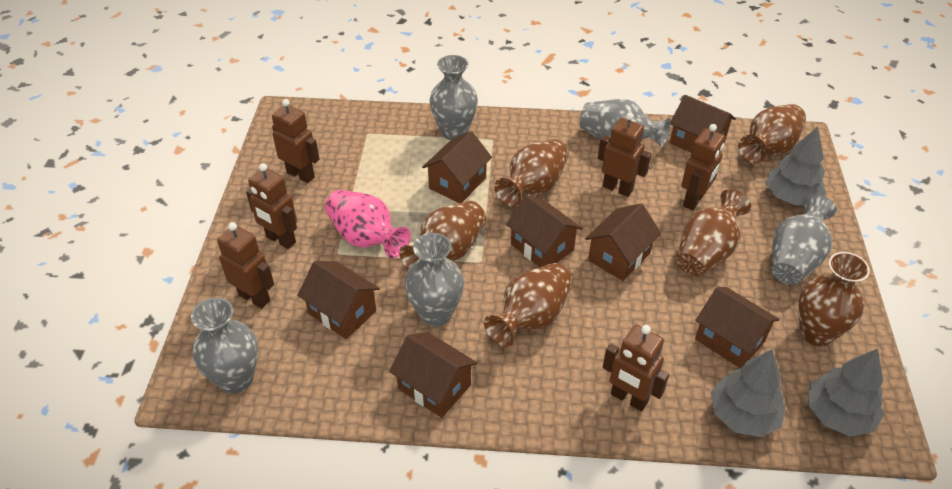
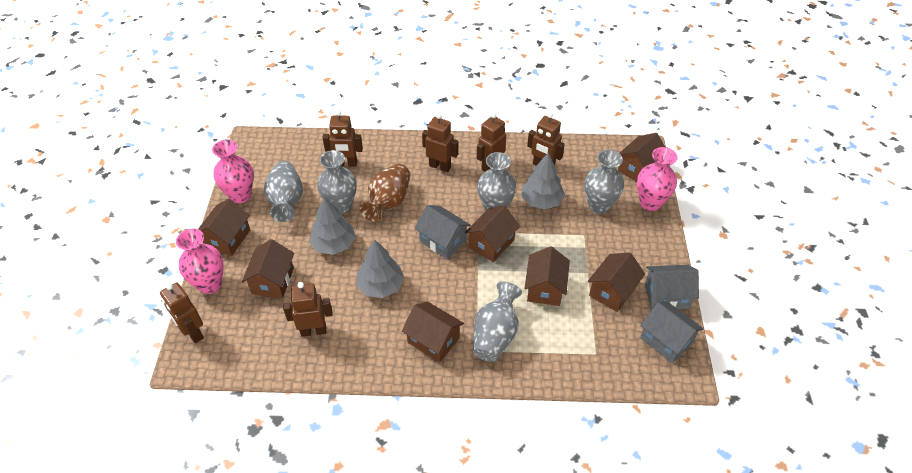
brown vase: [399,201,486,270] [484,263,573,347] [494,139,569,207] [676,189,751,276] [738,104,806,164] [799,252,870,347] = 6 -> [359,163,411,222] = 1
grey house: none = 0 -> [415,205,471,259] [640,301,704,363] [645,265,699,310] = 3
pink vase: [325,190,411,258] = 1 -> [176,229,224,294] [212,139,254,203] [637,147,678,211] = 3

